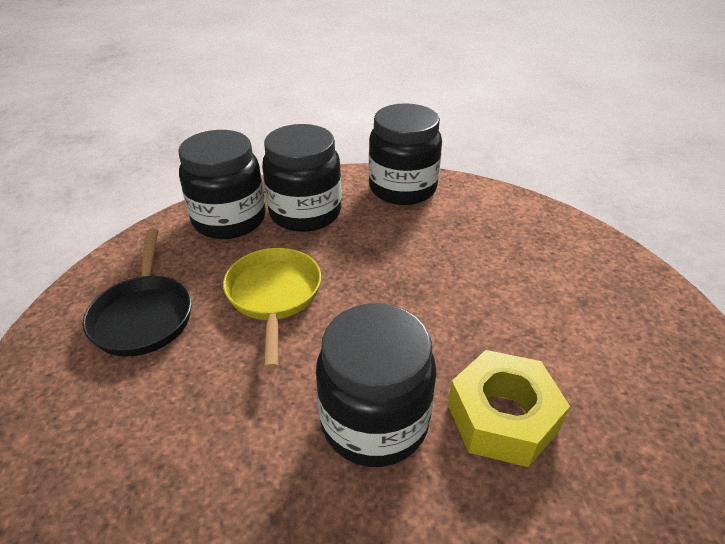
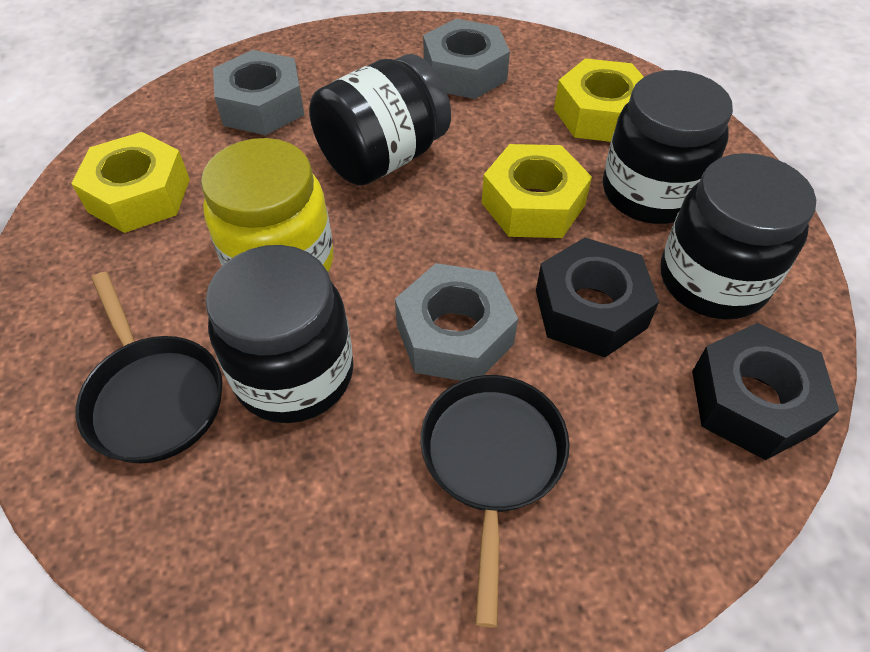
black nut: none = 0 -> [536,237,659,357] [692,323,839,460] = 2
black pan: [83,229,192,357] = 1 -> [75,272,222,463] [421,375,570,627] = 2
grey nut: none = 0 -> [213,50,304,135] [395,263,518,381] [423,19,510,99] = 3
yellow jar: none = 0 -> [201,138,333,273] = 1
yellow nut: [448,350,570,467] = 1 -> [71,132,190,233] [482,144,592,238] [554,58,644,142] = 3
yellow pan: [223,248,321,370] = 1 -> none = 0

